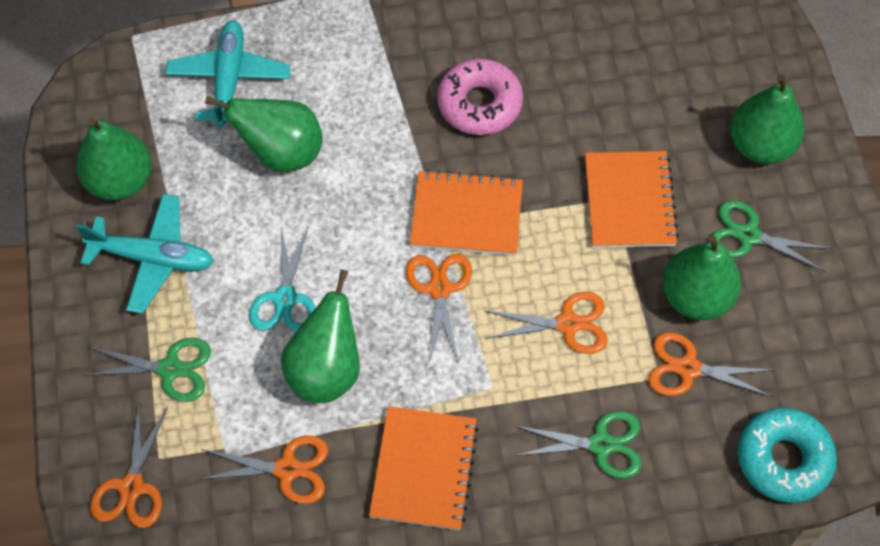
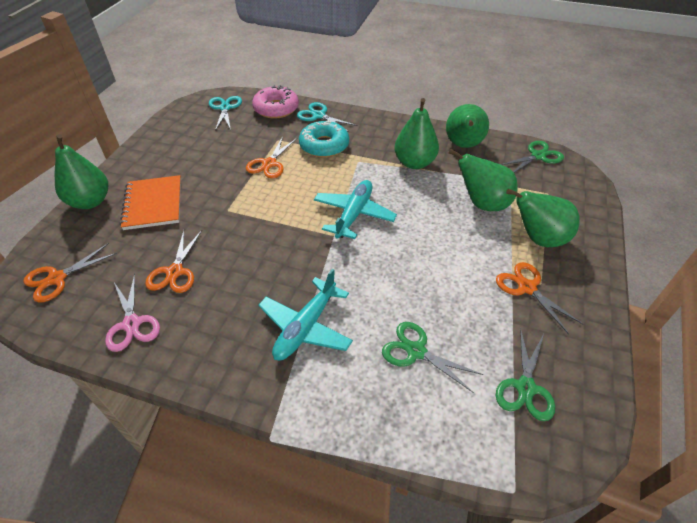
orange notebook: [369,406,479,530] [410,170,523,256] [585,151,679,248] = 3 -> [120,175,181,230] = 1
orange scissors: [90,404,168,528] [198,435,328,504] [406,254,472,364] [485,292,608,354] [648,332,774,397] = 5 -> [23,243,117,303] [145,230,202,293] [246,136,297,178] [496,262,583,334] = 4
pink scissors: none = 0 -> [105,274,160,352] = 1
turquoise scissors: [249,225,316,332] = 1 -> [209,96,242,131] [297,102,358,132] = 2

